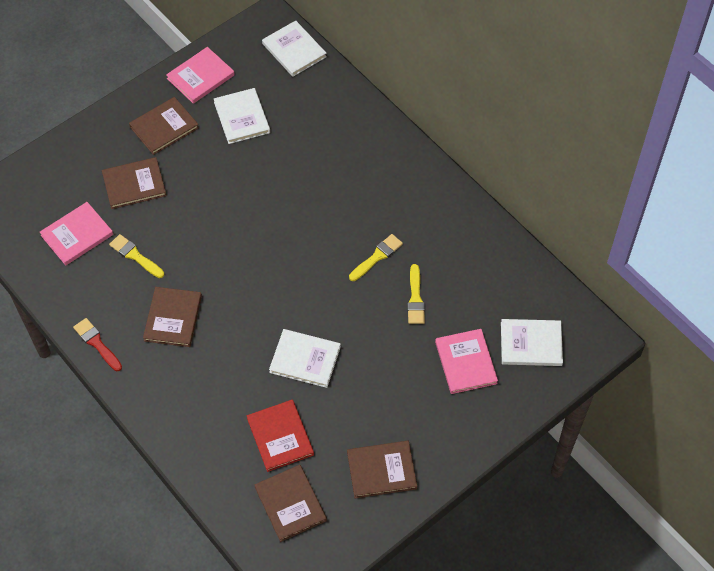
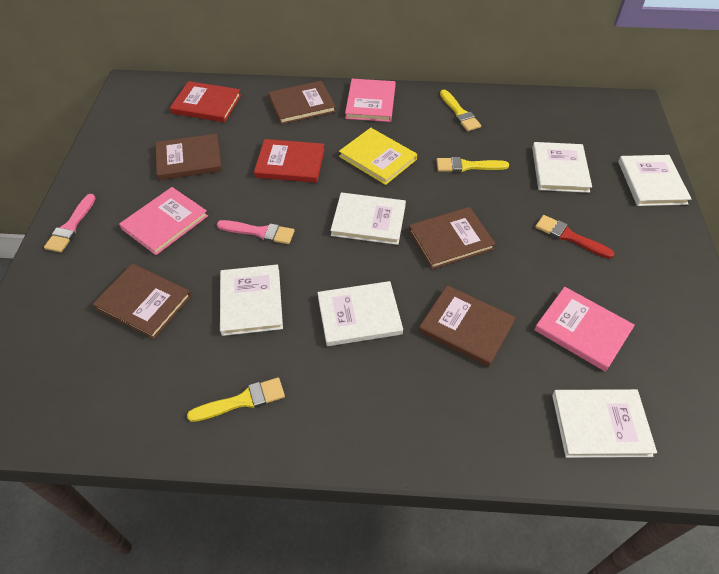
pink brush: none = 0 -> [44,194,96,252] [217,220,295,244] = 2
red book: [247,400,314,472] = 1 -> [170,81,241,122] [254,139,325,183] = 2
white book: [214,88,270,144] [262,20,327,77] [269,329,341,388] [501,319,563,366] = 4 -> [220,264,283,336] [318,281,403,346] [330,192,406,245] [532,142,592,193] [552,389,657,458] [618,155,691,206] = 6
yellow book: none = 0 -> [339,128,417,185] = 1

